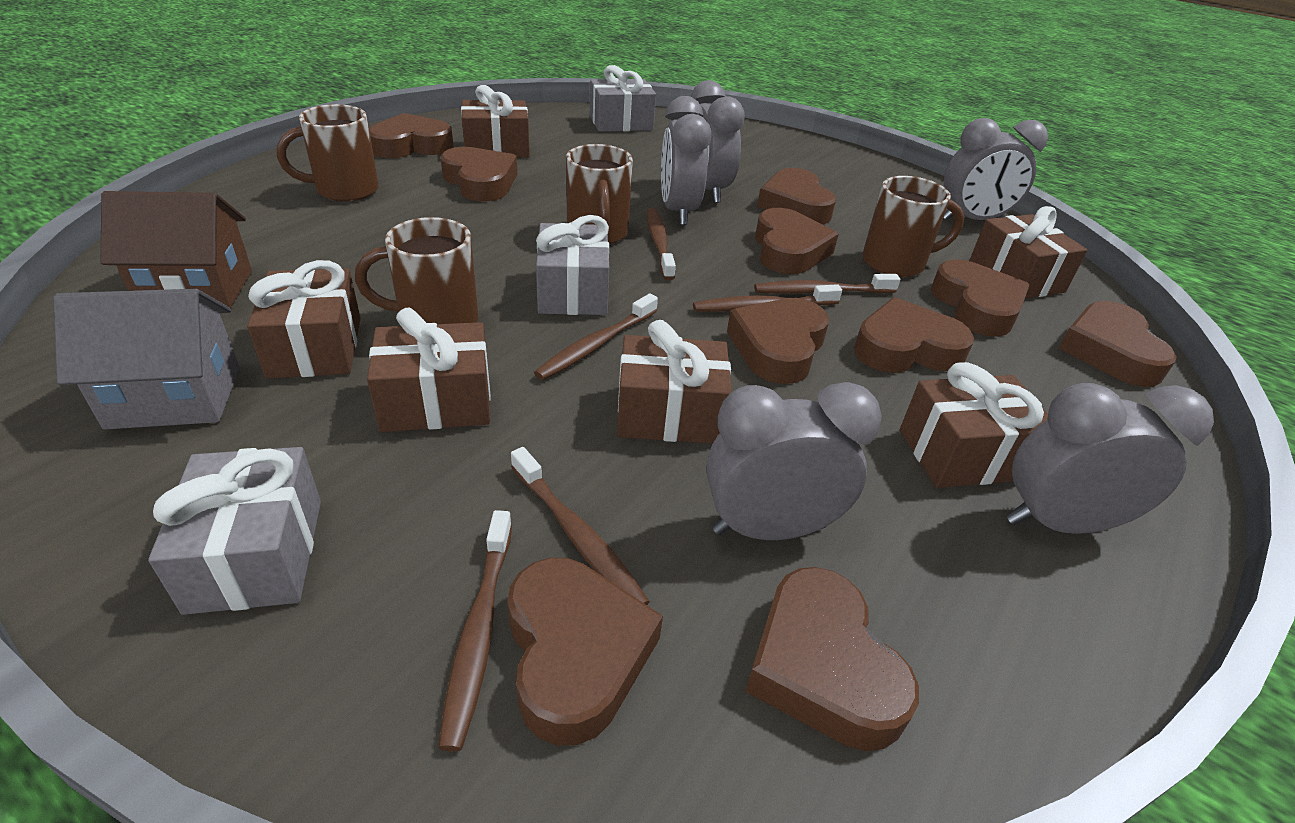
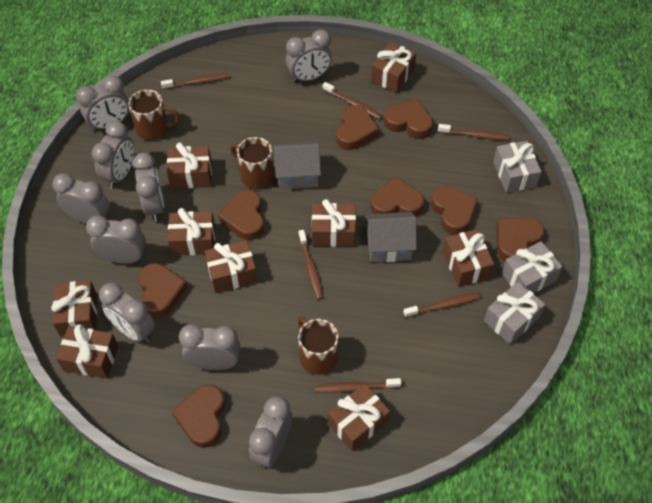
brown gift: [247,260,361,379] [367,308,491,432] [461,85,530,158] [617,320,732,444] [900,362,1048,488] [969,206,1087,299] = 6 -> [51,280,97,337] [56,324,119,379] [167,143,212,189] [168,208,215,256] [204,240,257,293] [312,199,356,247] [328,384,390,451] [371,42,416,93] [443,229,494,287] = 9
brown heart: [369,113,454,158] [440,147,518,202] [507,558,663,745] [727,298,829,384] [745,567,919,751] [755,208,839,274] [757,168,836,224] [854,297,974,373] [931,259,1030,337] [1058,301,1176,387] = 10 -> [138,263,188,318] [172,385,225,448] [218,190,264,240] [336,105,379,150] [370,176,424,217] [384,99,433,139] [431,186,478,235] [496,218,544,261] = 8
brown house: [101,191,252,308] = 1 -> none = 0
brown mug: [277,104,379,202] [355,217,478,324] [566,144,633,244] [863,176,964,277] = 4 -> [128,89,180,141] [230,137,274,189] [298,316,339,375] = 3
grey clock: [661,96,711,225] [691,80,745,203] [706,382,882,540] [943,118,1048,220] [1006,383,1214,534] = 5 -> [52,173,110,224] [76,75,129,132] [86,216,146,264] [92,121,134,189] [99,283,155,343] [133,152,164,222] [179,324,240,370] [249,396,292,469] [286,30,332,83] = 9
grey house: [53,289,240,430] = 1 -> [274,141,321,189] [365,212,417,262] = 2

